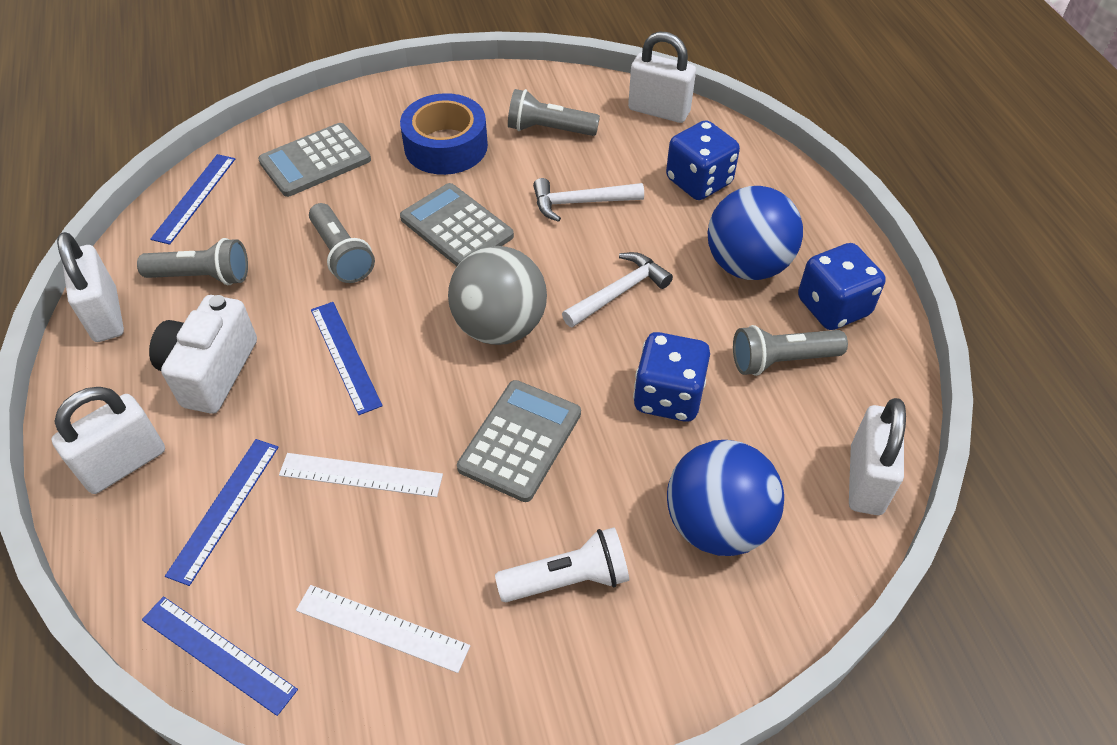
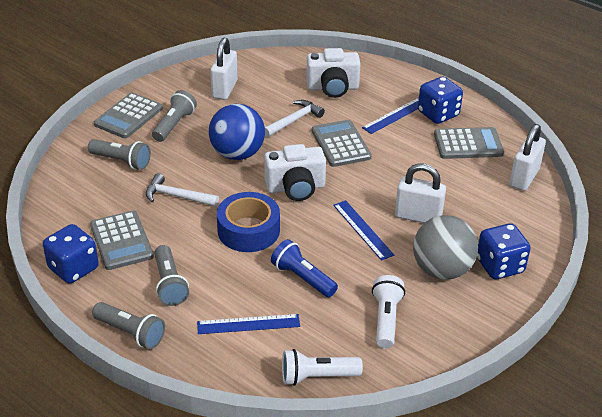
blue ball: [667,440,784,556] [708,186,803,280] = 2 -> [209,104,265,160] = 1
blue flashlight: none = 0 -> [271,239,338,297] = 1
blue ruler: [142,596,298,716] [150,154,235,245] [165,439,279,586] [311,302,383,415] = 4 -> [197,314,300,334] [333,200,394,261] [362,97,419,134] = 3
grey calculator: [258,123,371,197] [400,183,514,266] [457,380,581,502] = 3 -> [90,211,154,270] [94,93,163,138] [312,120,372,167] [434,127,504,159] = 4
white camera: [149,295,257,414] = 1 -> [264,144,326,201] [306,48,361,98] = 2
white flashlight: [495,527,629,602] = 1 -> [282,349,363,386] [372,275,405,349] = 2
white padlock: [51,387,165,494] [57,232,124,342] [628,32,696,123] [849,398,906,515] = 4 -> [210,38,238,100] [395,163,446,223] [509,124,546,191] = 3
white ruler: [279,453,443,497] [296,585,470,673] = 2 -> none = 0

